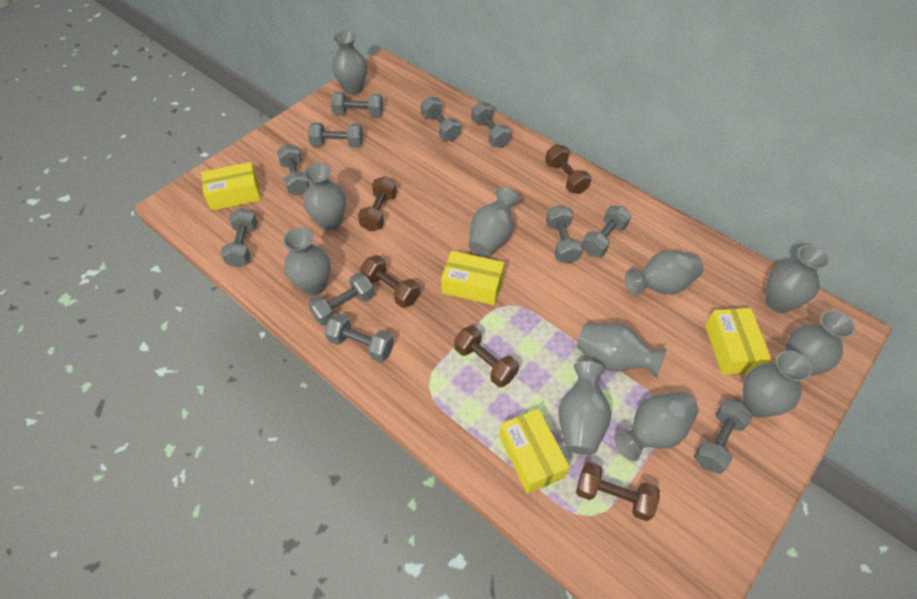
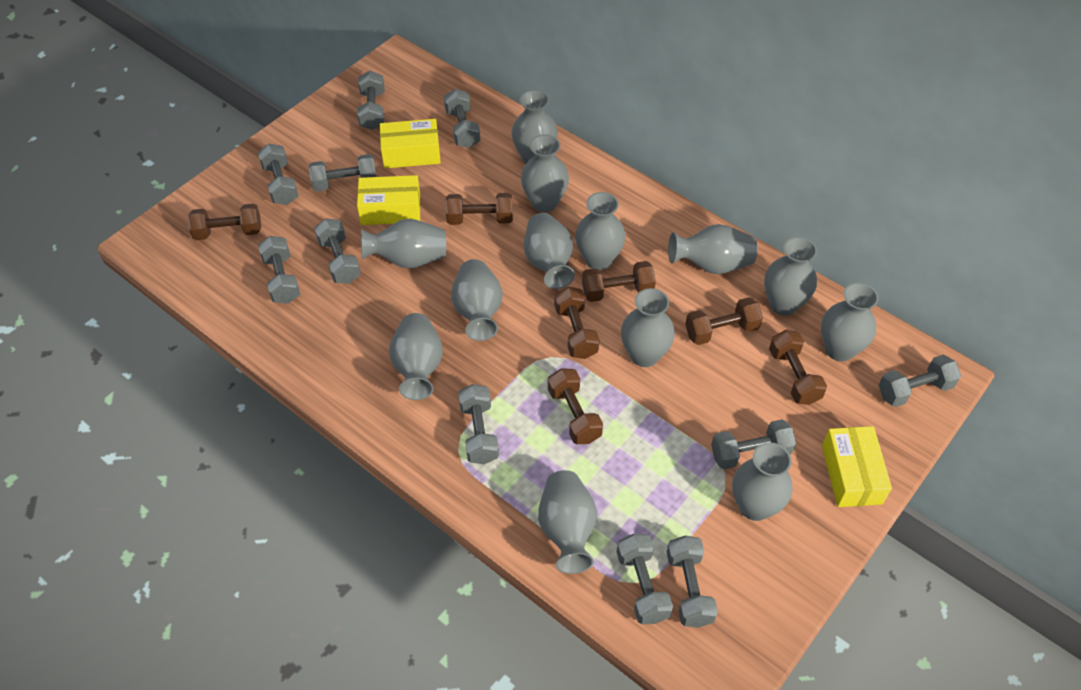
brown dumbbell: [358,176,397,231] [360,255,420,308] [454,326,519,387] [545,144,591,194] [576,462,660,521] = 5 -> [188,204,261,240] [446,193,513,225] [548,369,603,444] [554,287,600,359] [582,261,656,302] [685,297,763,345] [769,330,827,405] = 7
grey vase: [283,227,331,296] [304,163,346,231] [332,31,367,95] [468,187,520,257] [558,361,611,455] [577,323,666,377] [614,392,699,461] [625,250,703,296] [743,351,812,418] [766,245,830,313] [785,310,856,376] = 11 -> [361,219,446,269] [389,313,443,400] [451,259,503,341] [511,90,558,164] [521,134,569,212] [524,213,575,289] [538,470,597,574] [575,192,625,270] [621,288,675,367] [668,224,758,274] [732,442,792,521] [764,237,817,315] [821,283,879,361] = 13
yellow box: [201,162,261,211] [441,251,504,305] [499,409,570,494] [705,308,771,375] = 4 -> [357,175,420,225] [380,119,441,168] [822,426,892,507] = 3

